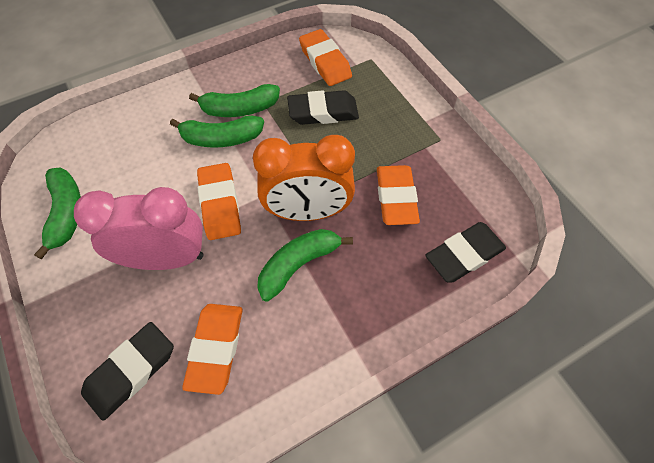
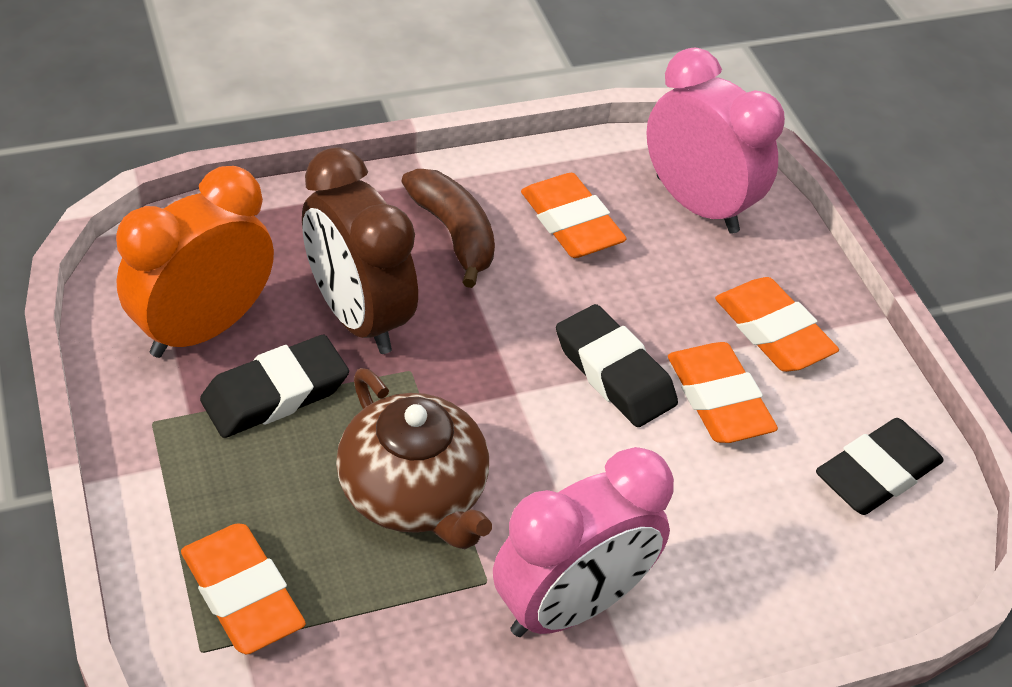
brown banana: none = 0 -> [401,169,495,288] = 1
brown clock: none = 0 -> [302,147,418,354] = 1
brown teapot: none = 0 -> [336,368,492,549] = 1
green banana: [34,168,81,260] [170,116,264,148] [189,84,280,117] [257,229,353,302] = 4 -> none = 0
pink clock: [74,187,204,270] = 1 -> [493,447,674,637] [646,48,785,234] = 2

